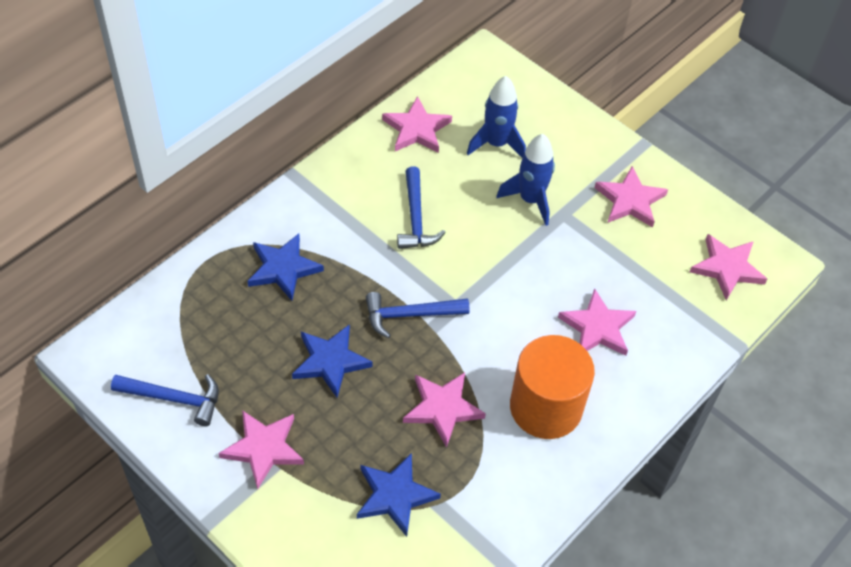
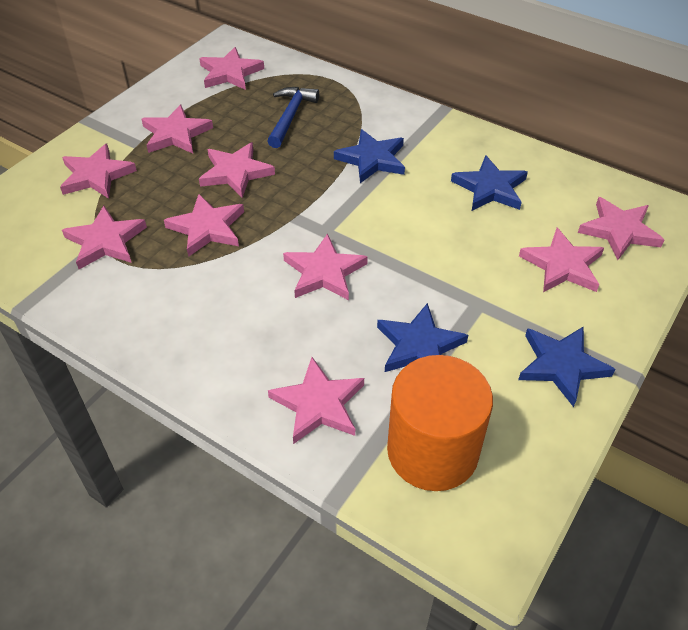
blue hammer: [111,374,219,426] [366,292,470,338] [397,166,446,249] = 3 -> [268,87,319,148] = 1
blue rocket: [467,76,526,158] [496,134,555,226] = 2 -> none = 0
blue star: [247,234,324,301] [292,324,373,398] [357,453,441,537] = 3 -> [334,129,405,183] [377,303,468,372] [451,155,528,211] [518,326,615,407] = 4
pink star: [219,410,304,490] [382,96,452,153] [403,372,486,448] [558,288,636,356] [594,166,668,228] [690,234,767,300] = 6 -> [60,143,137,199] [62,206,147,269] [141,105,213,154] [164,194,244,257] [199,47,264,90] [199,142,275,198] [268,357,364,444] [283,233,368,300] [519,228,604,292] [578,197,664,260] = 10

